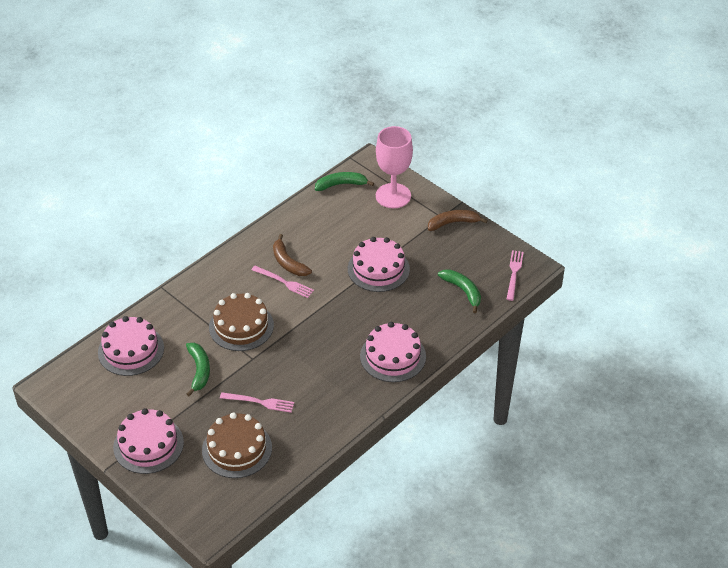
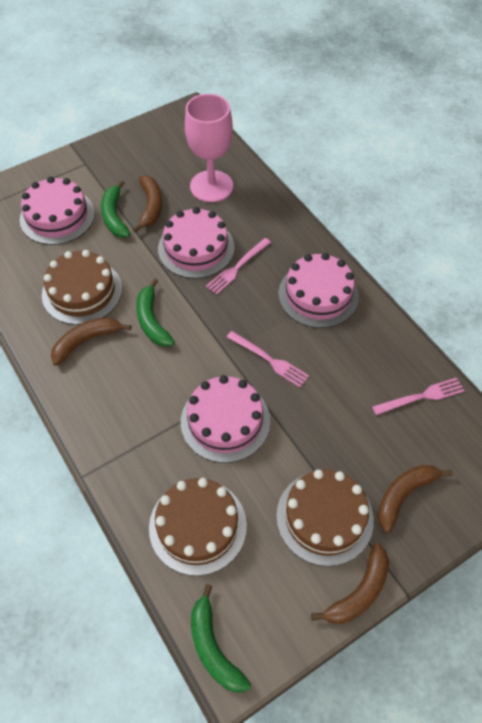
brown banana: [273,234,312,276] [428,210,488,231] = 2 -> [51,317,131,366] [133,175,162,233] [311,543,389,624] [377,465,453,533] = 4
brown cake: [202,412,272,478] [209,293,274,351] = 2 -> [42,250,122,325] [149,478,247,576] [276,470,374,566] = 3

